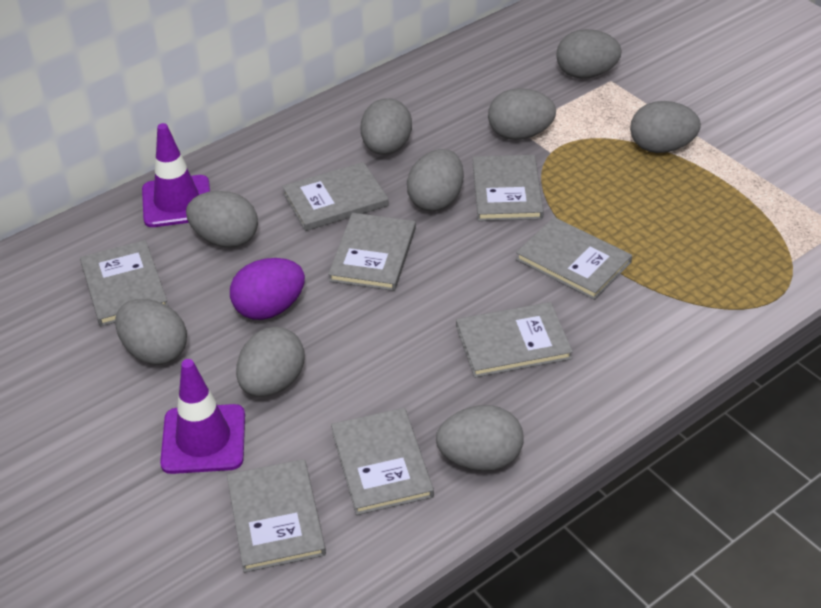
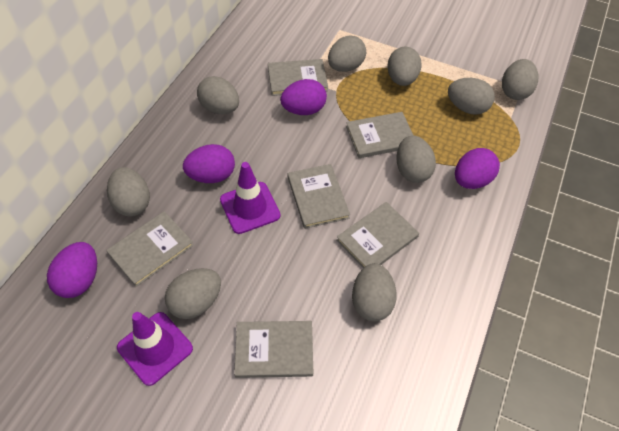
grey book: [80,240,168,326] [227,459,326,573] [282,162,389,231] [328,213,416,291] [331,408,434,515] [456,302,573,378] [473,155,544,221] [516,217,632,300] = 8 -> [106,211,194,287] [234,321,313,378] [268,59,328,96] [288,164,350,229] [336,202,419,268] [346,112,413,158] = 6
purple egg: [230,258,305,320] = 1 -> [47,242,97,298] [183,144,235,183] [280,79,327,115] [455,148,500,189] = 4

